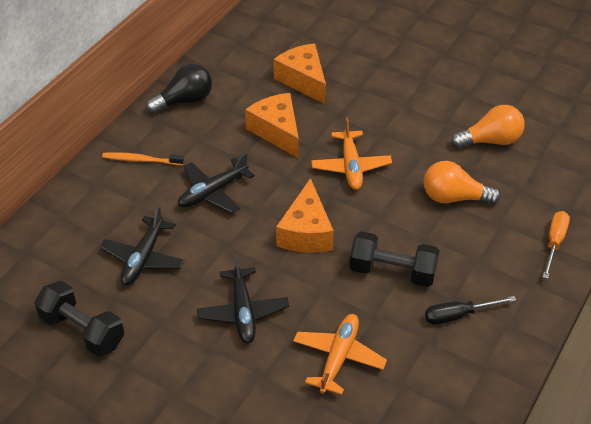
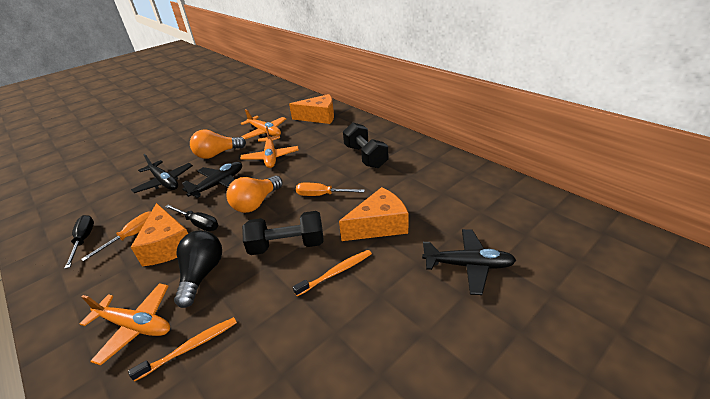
black screwdriver: [425,296,516,325] = 1 -> [64,215,94,269] [165,205,218,231] = 2
orange plane: [293,314,387,395] [311,117,392,190] = 2 -> [80,283,170,365] [241,109,286,139] [241,126,299,168] = 3
orange screwdriver: [543,211,570,279] = 1 -> [81,212,151,261] [296,183,365,196] = 2
orange toothbrush: [102,152,184,165] = 1 -> [128,317,237,382] [293,250,372,296] = 2

